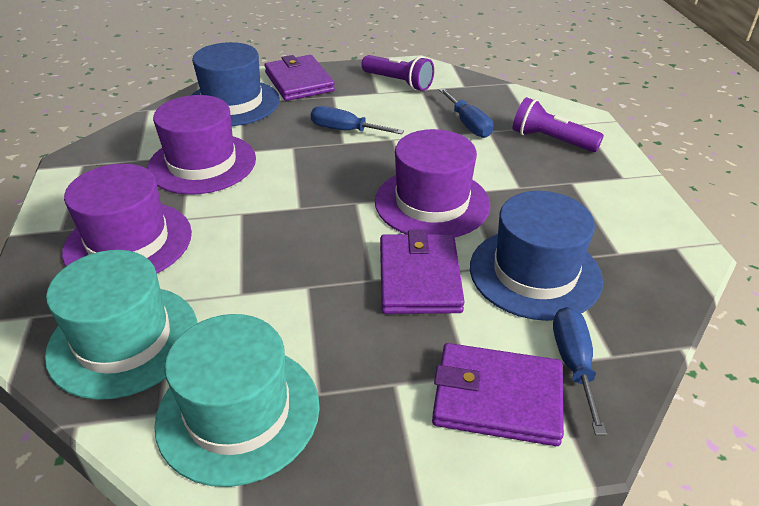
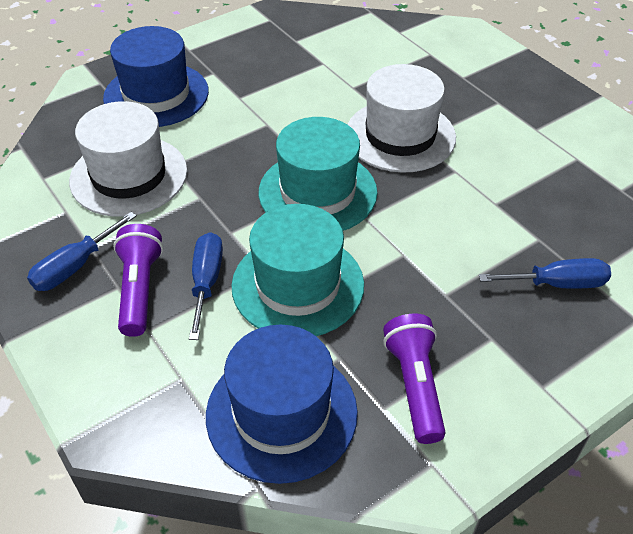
purple hat: [62,164,192,273] [147,95,256,195] [375,129,490,237] = 3 -> none = 0
purple wallet: [264,55,335,101] [380,230,465,314] [432,343,564,446] = 3 -> none = 0
white hat: none = 0 -> [69,101,187,217] [347,64,456,173] = 2

